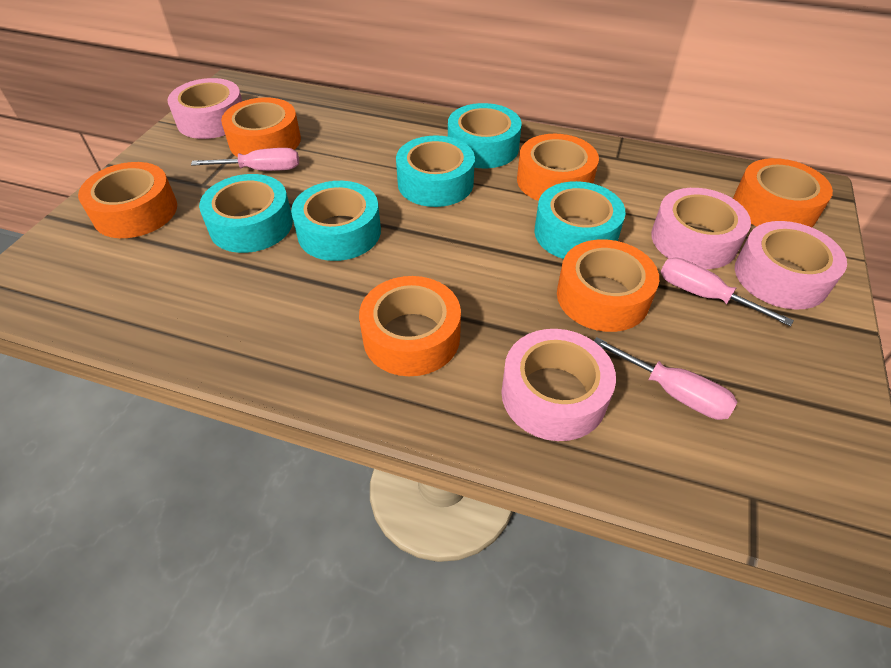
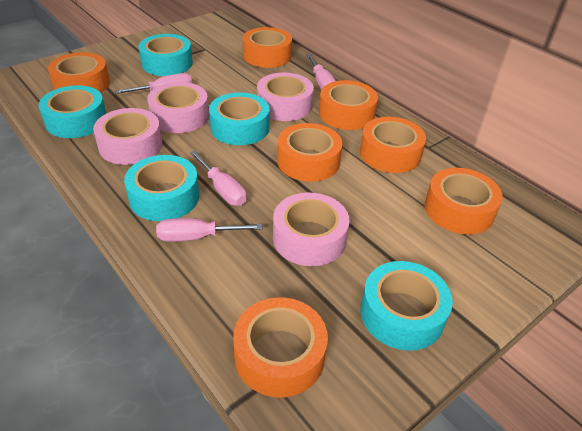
orange tape: [78,162,177,238] [221,97,301,157] [359,276,461,376] [517,134,599,201] [557,239,659,332] [733,158,833,227] = 6 -> [48,52,110,93] [233,297,328,397] [243,27,292,68] [277,123,343,182] [319,80,378,130] [360,117,426,173] [425,168,503,235] = 7
pink screwdriver: [191,148,299,171] [594,337,737,420] [661,258,794,326] = 3 -> [114,73,192,94] [156,218,263,242] [190,151,246,206] [306,54,336,90] = 4

